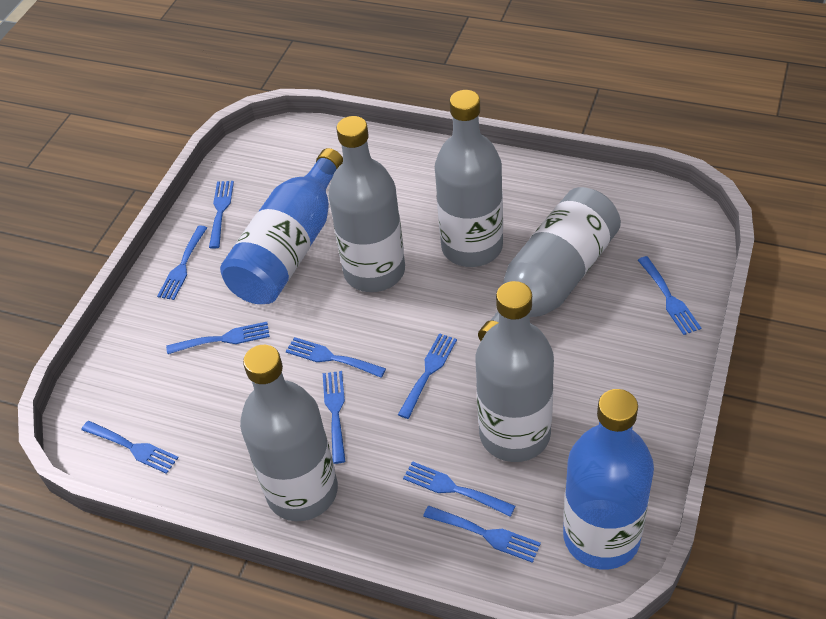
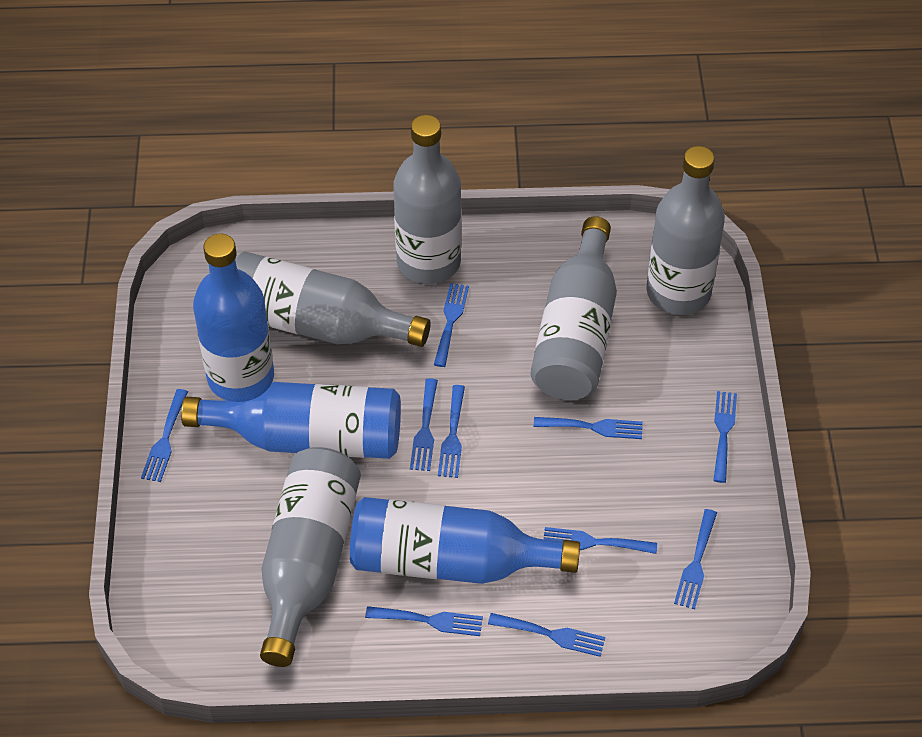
blue bottle: [220,148,343,304] [563,389,654,570] = 2 -> [181,382,401,459] [193,233,274,400] [350,497,580,584] = 3

